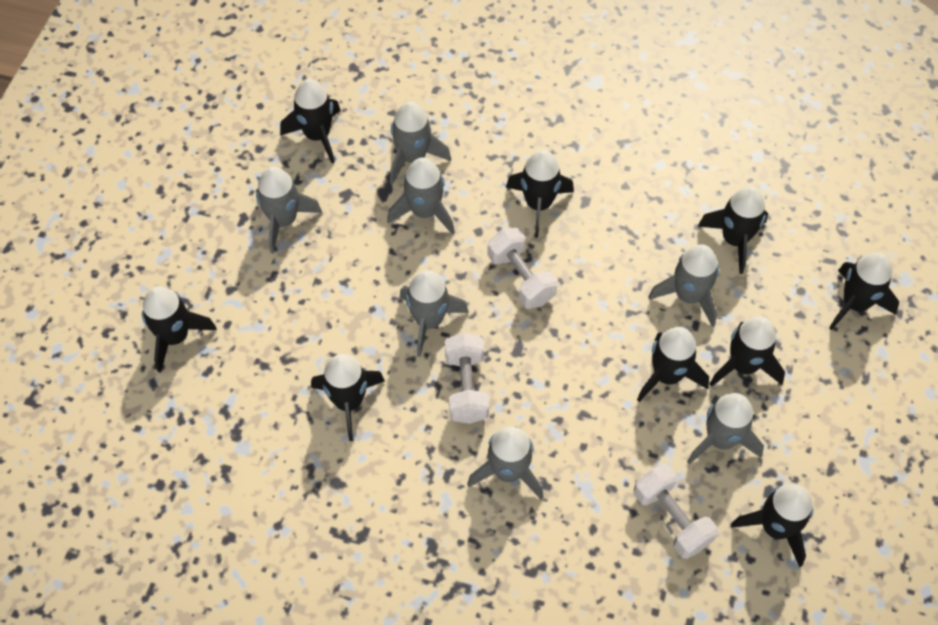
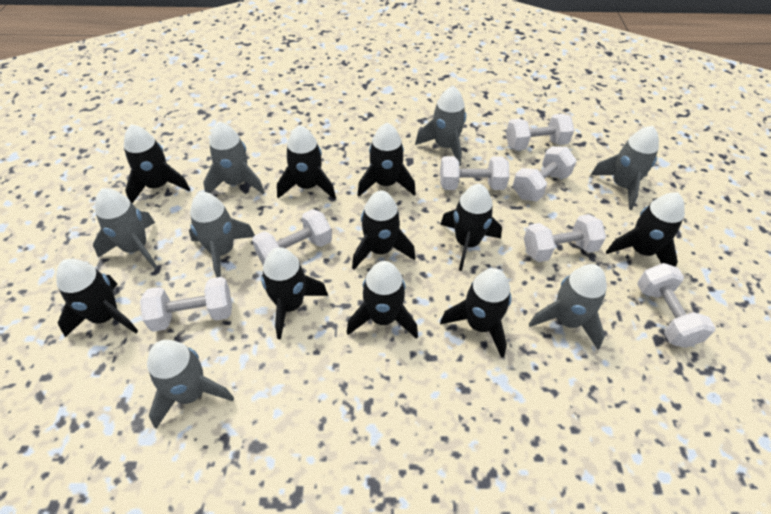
black rocket: [142,286,217,373] [280,79,341,163] [311,354,385,441] [506,150,574,238] [637,327,709,402] [698,186,768,274] [709,316,785,387] [731,484,813,567] [829,252,899,330] = 9 -> [56,259,138,337] [124,124,190,203] [261,247,328,340] [277,125,336,200] [347,261,418,339] [352,190,415,270] [357,123,416,197] [440,184,502,271] [440,268,512,358] [606,193,685,267] = 10
white dumbbell: [445,333,489,424] [487,227,558,309] [634,464,718,559] = 3 -> [140,277,232,332] [252,209,332,264] [440,156,510,190] [506,114,574,150] [513,146,577,202] [524,214,606,262] [637,263,716,348] = 7

